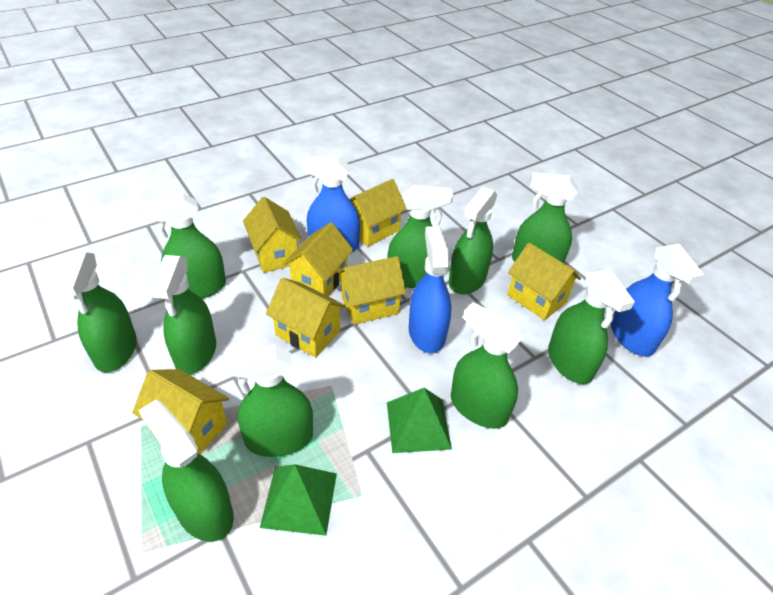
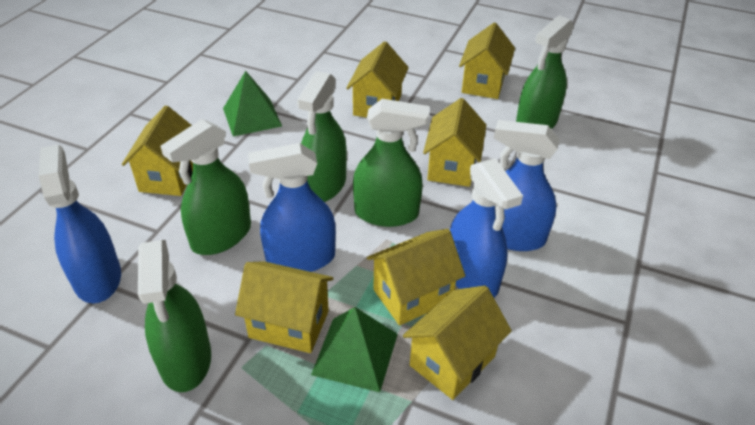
blue spray bottle: [302,156,360,253] [409,226,451,353] [611,244,704,357] = 3 -> [39,144,121,303] [248,143,336,272] [450,158,523,298] [494,120,560,251] = 4
green spray bottle: [56,252,137,372] [139,400,234,542] [142,193,226,299] [150,255,216,374] [222,345,313,457] [387,185,453,288] [449,187,497,295] [451,303,523,429] [512,173,578,263] [548,268,635,384] = 10 -> [138,240,211,392] [161,119,251,255] [297,71,347,202] [353,99,429,227] [516,15,574,129] = 5

